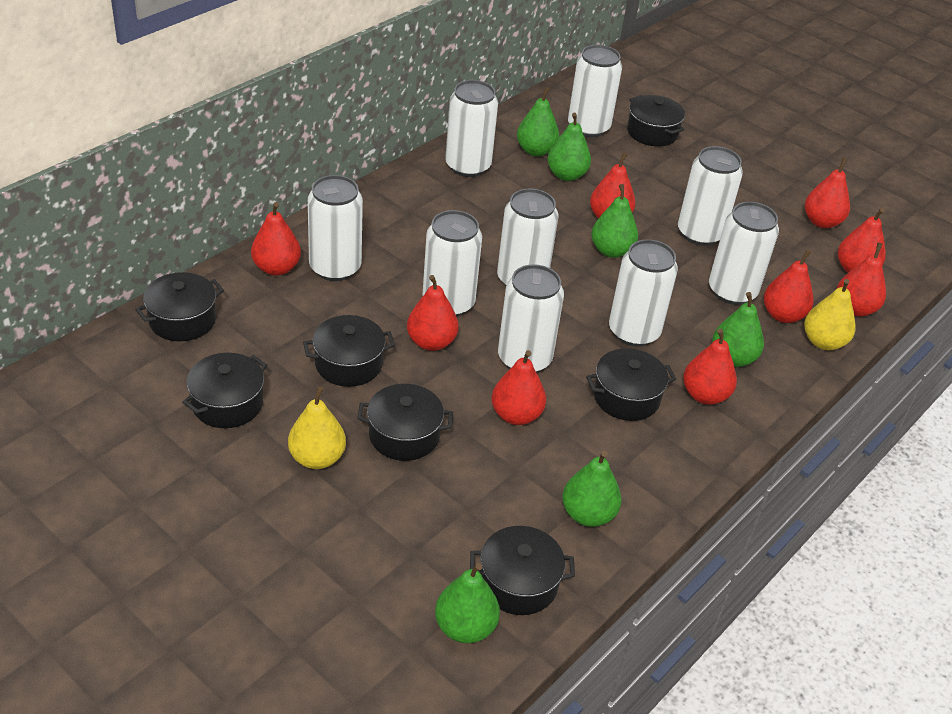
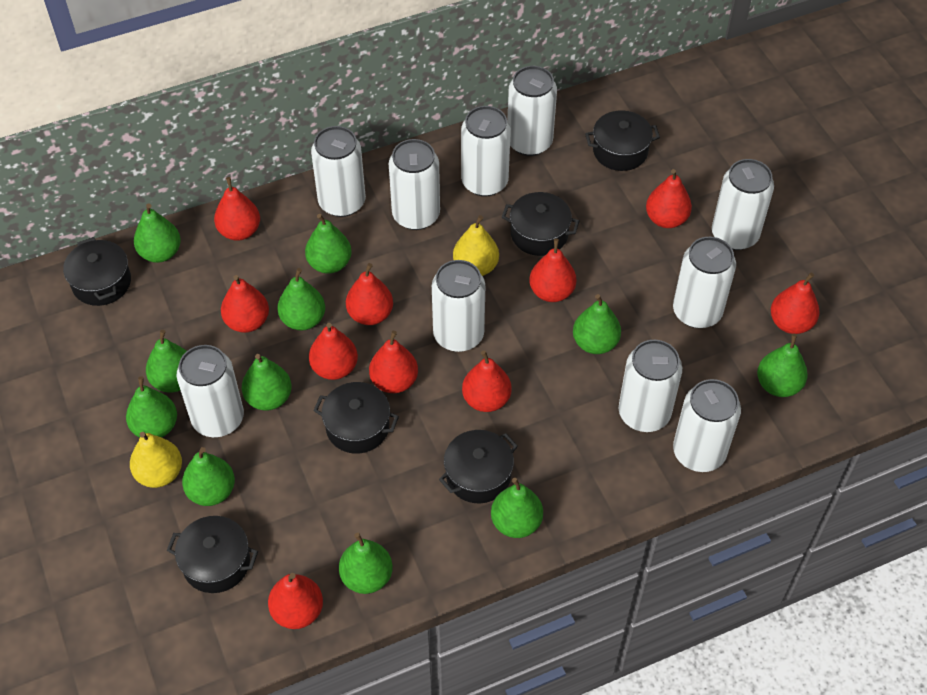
black pot: [135,272,224,341] [182,353,267,428] [303,315,395,387] [357,384,453,461] [470,526,575,615] [586,348,676,421] [627,95,685,146] = 7 -> [63,237,131,306] [166,516,258,593] [313,382,399,454] [439,430,518,503] [502,192,579,256] [585,110,660,171] = 6
green pear: [435,563,500,643] [517,87,559,156] [548,113,591,181] [562,451,622,527] [591,184,638,258] [712,292,764,367] = 6 -> [126,377,177,438] [134,203,181,263] [146,330,186,393] [182,447,235,506] [242,354,292,411] [277,268,325,331] [305,214,352,274] [339,533,393,594] [491,478,543,538] [573,294,621,354] [757,334,808,397] = 11
red pear: [251,202,301,276] [407,275,459,351] [492,350,546,425] [590,152,635,219] [683,329,737,405] [764,250,814,323] [805,158,850,228] [837,243,886,316] [838,208,886,273] = 9 -> [214,177,260,241] [221,275,269,333] [268,573,323,629] [309,323,358,380] [346,263,393,325] [369,331,418,393] [462,350,512,412] [529,239,576,302] [646,169,692,228] [771,273,820,334] = 10
white can: [308,175,363,281] [422,210,482,317] [445,80,498,177] [497,189,558,286] [498,264,564,373] [568,45,622,137] [609,239,678,347] [678,146,743,246] [709,202,779,305] = 9 -> [177,345,244,437] [311,126,366,217] [389,139,440,230] [432,260,485,352] [461,106,511,197] [507,66,557,156] [619,340,682,432] [673,237,736,328] [673,379,741,472] [712,159,774,250] = 10

